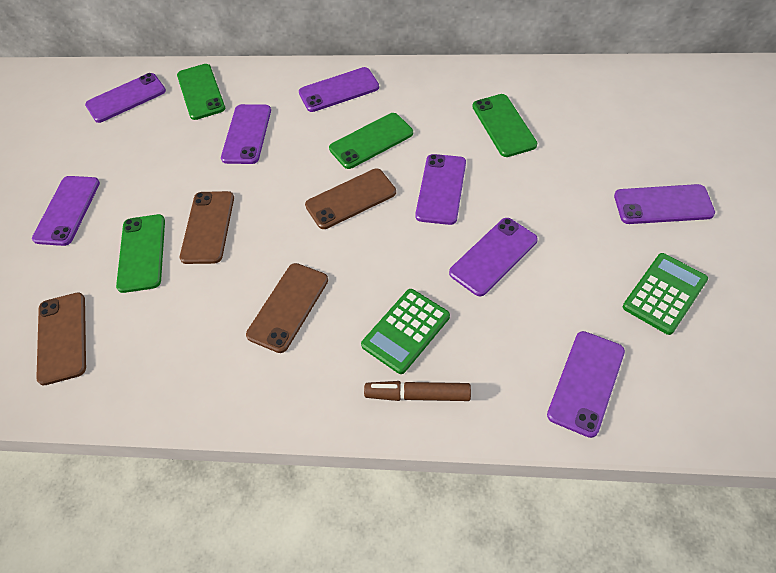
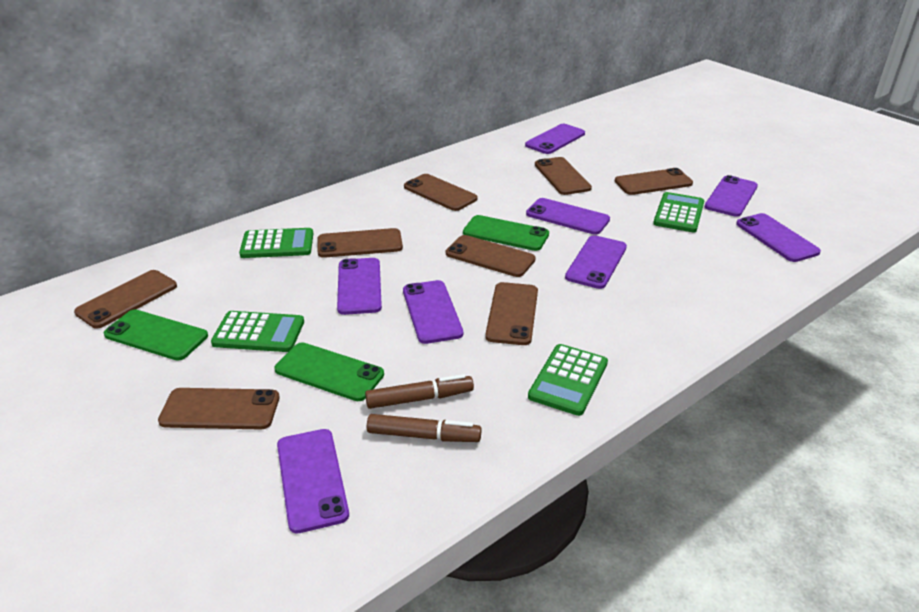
brown marker: [364,381,471,401] = 1 -> [365,374,474,409] [367,414,482,442] = 2
brown phone: [36,292,86,385] [180,191,234,264] [246,263,328,353] [305,169,396,229] = 4 -> [74,270,177,329] [158,388,279,430] [317,228,403,258] [404,174,478,211] [446,235,536,277] [485,282,538,345] [535,157,592,195] [614,168,693,195] = 8
green calculator: [361,289,450,374] [623,253,708,335] = 2 -> [211,311,304,352] [239,228,313,258] [528,344,608,416] [653,192,704,233] = 4
green phone: [116,214,165,293] [177,64,225,120] [329,113,413,169] [472,94,537,157] = 4 -> [104,310,208,361] [274,342,384,401] [463,215,549,251] = 3

